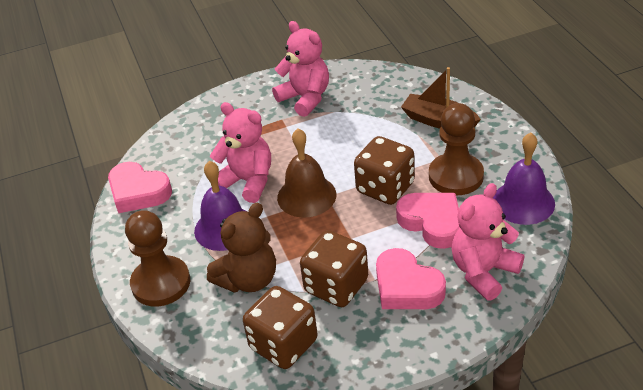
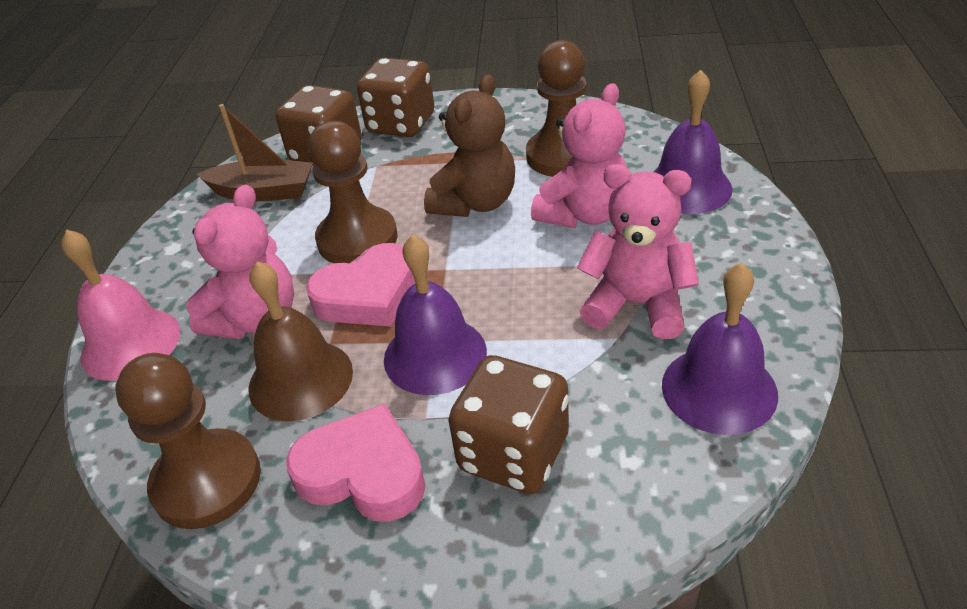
brown pawn: [125,210,190,306] [429,103,484,195] = 2 -> [115,353,261,529] [308,121,398,263] [526,40,587,177] = 3
pink bell: none = 0 -> [61,229,180,381] = 1
pink heart: [108,162,172,213] [376,248,446,309] [396,193,460,249] = 3 -> [286,404,426,522] [306,243,416,327] = 2
purple bell: [194,161,245,251] [493,132,555,225] = 2 -> [384,234,487,395] [653,70,733,214] [662,263,778,435] = 3

